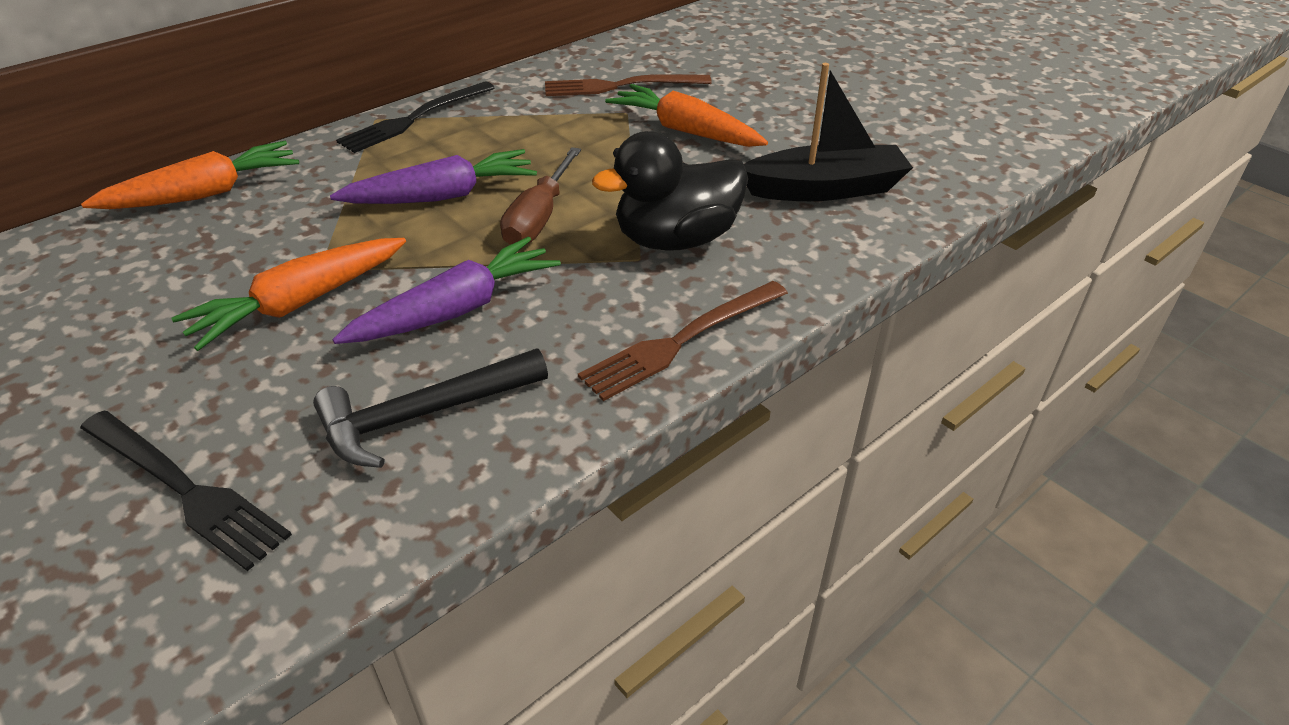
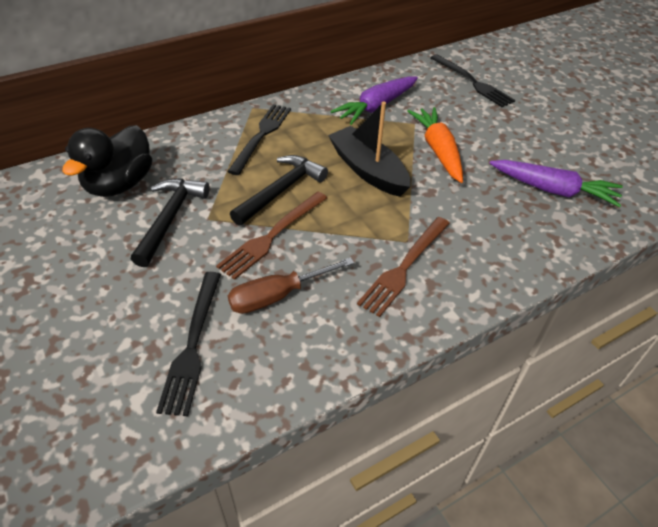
black fork: [80,411,292,571] [336,82,495,153] = 2 -> [156,272,221,416] [227,104,291,175] [430,54,515,107] = 3
black hammer: [313,349,548,468] = 1 -> [131,178,210,267] [230,155,328,226] = 2
orange carrot: [81,141,299,209] [171,238,406,351] [605,84,768,147] = 3 -> [407,107,463,183] = 1

